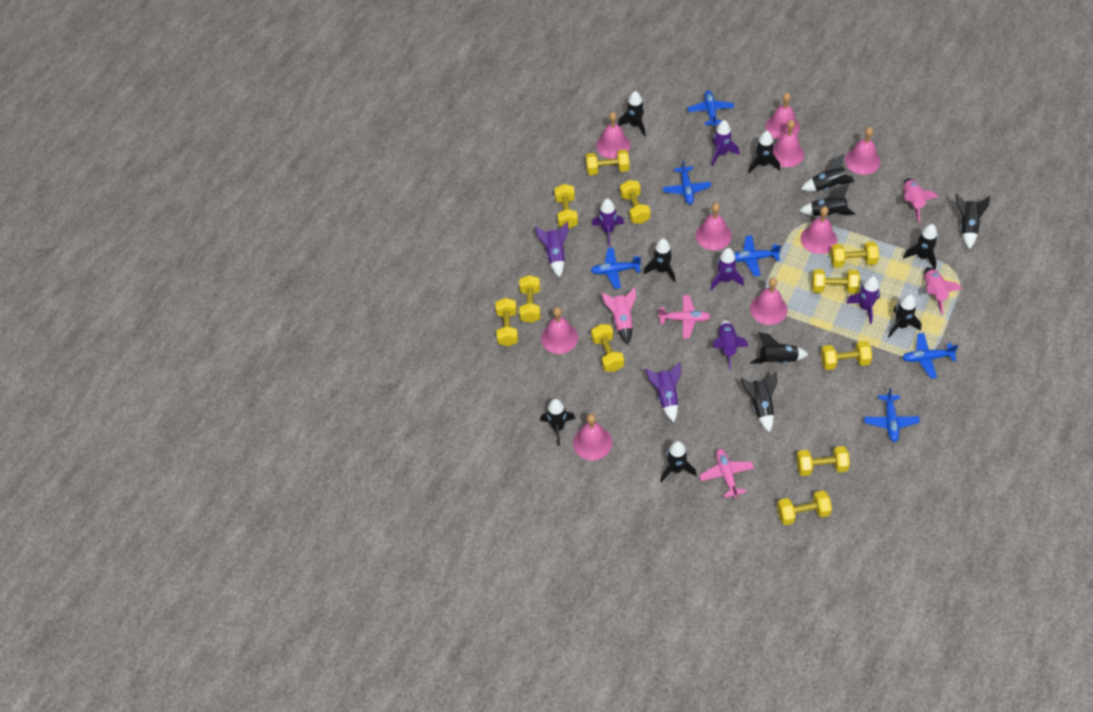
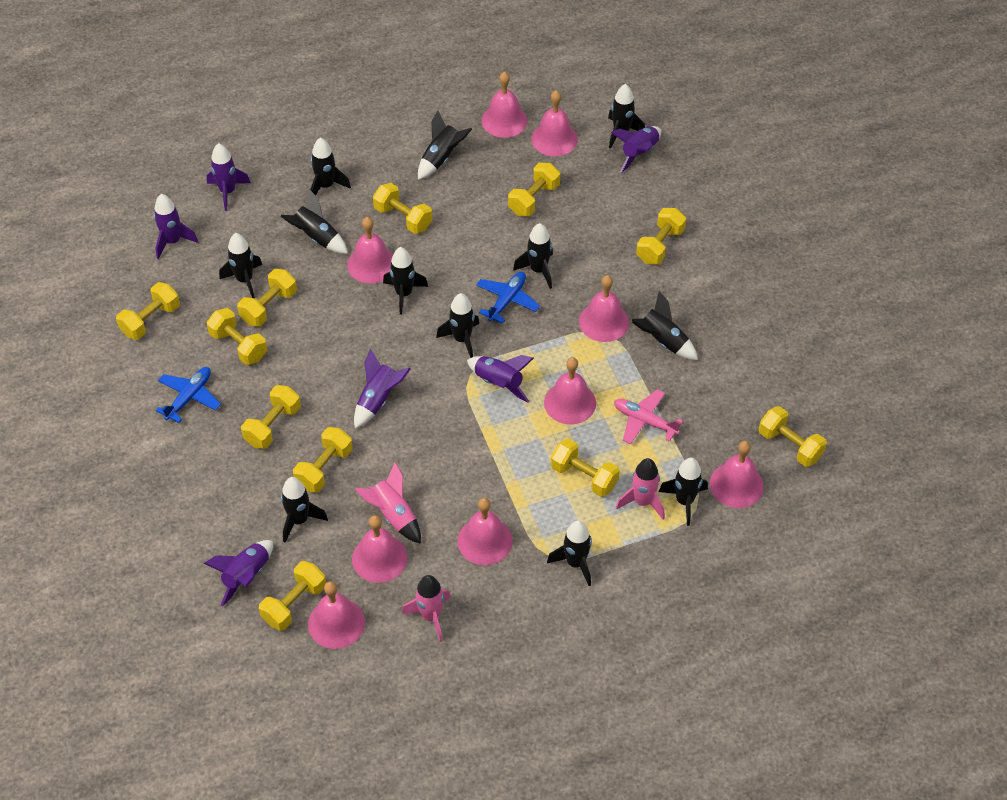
blue plane: [591,248,641,289] [663,159,711,205] [687,90,734,127] [734,235,781,277] [864,388,920,442] [902,333,958,379] = 6 -> [156,367,221,423] [476,272,540,324] = 2
pink plane: [658,295,711,338] [699,449,754,498] = 2 -> [614,389,683,444] = 1
purple rocket: [535,222,568,277] [592,199,624,246] [645,362,681,422] [710,248,744,290] [712,120,740,166] [713,320,749,370] [846,276,880,324] = 7 -> [154,194,198,259] [203,540,273,607] [207,143,251,211] [354,348,411,428] [467,355,534,402] [611,126,661,173] = 6

